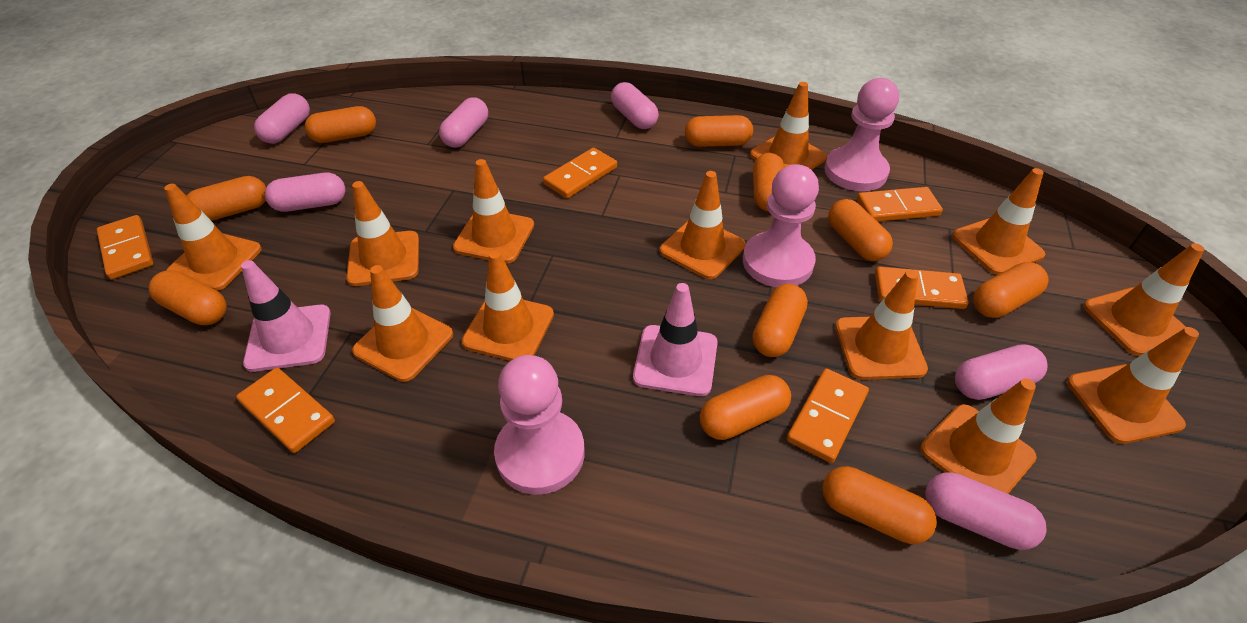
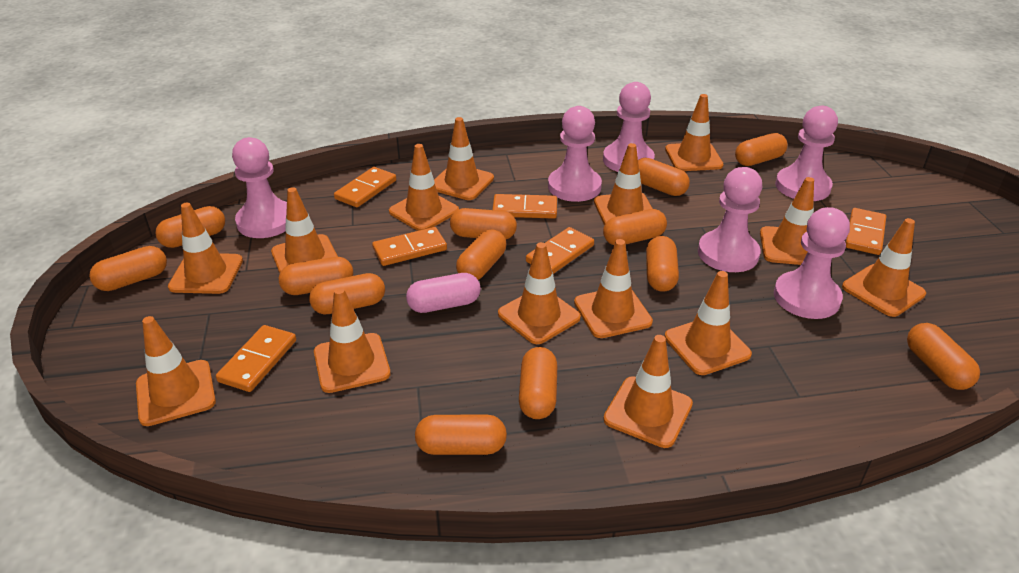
orange capsule: [149,270,227,325] [187,176,266,221] [305,106,376,143] [685,115,753,147] [700,375,791,440] [753,153,785,212] [753,284,808,357] [822,466,937,544] [828,199,893,261] [973,262,1048,318] = 10 -> [89,246,167,291] [155,206,225,248] [279,257,353,295] [309,273,385,315] [415,415,507,455] [450,208,517,239] [456,229,506,280] [519,347,557,419] [603,209,667,245] [638,158,690,196] [646,236,679,292] [735,133,788,166] [907,323,980,390] = 13
orange traffic cone: [164,184,262,291] [346,181,419,286] [352,265,453,382] [453,159,534,263] [462,250,554,361] [660,171,745,279] [750,82,827,170] [835,270,928,380] [921,379,1037,494] [952,168,1045,275] [1067,327,1199,444] [1083,243,1204,356] = 12 -> [136,316,216,426] [168,203,243,294] [271,187,338,273] [314,287,391,393] [389,144,459,231] [434,117,494,200] [498,242,581,344] [574,239,653,338] [594,143,653,225] [603,335,693,448] [664,271,752,375] [665,94,724,171] [760,177,814,265] [842,218,926,317] = 14
pink capsule: [254,93,310,144] [265,173,346,212] [439,97,488,148] [611,82,659,129] [925,472,1047,550] [955,344,1047,400] = 6 -> [406,273,481,313] = 1
pink pawn: [494,355,585,495] [743,164,819,287] [824,78,899,191] = 3 -> [232,137,287,238] [548,106,602,202] [603,82,655,172] [698,167,762,272] [774,207,850,319] [775,105,838,201] = 6
pink traffic cone: [241,260,331,372] [633,283,718,396] = 2 -> none = 0

